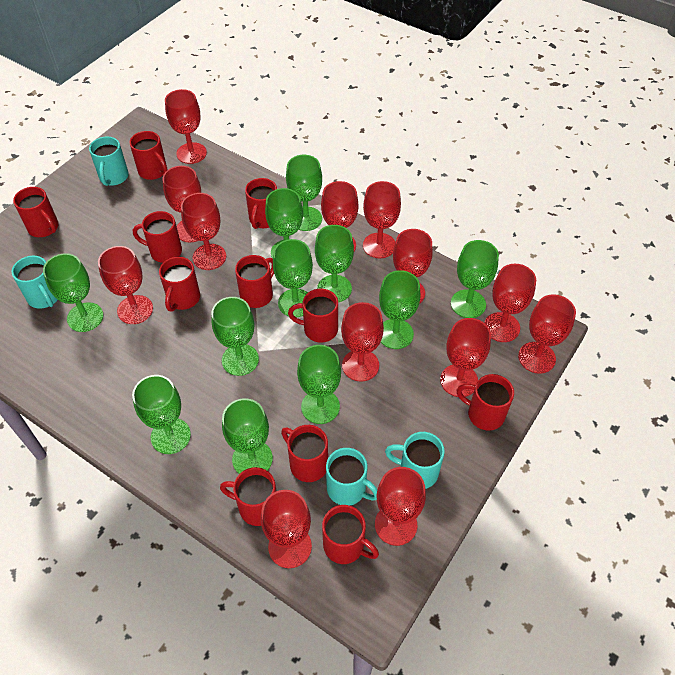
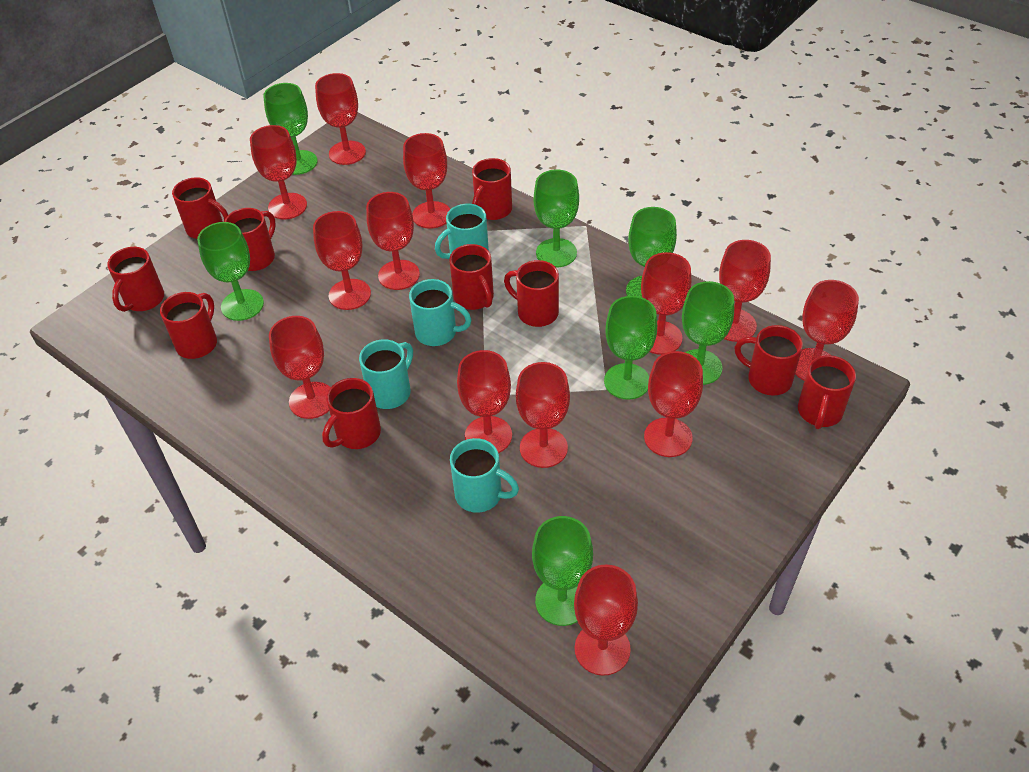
green goblet: [43,253,103,332] [132,375,191,454] [211,297,259,376] [222,398,273,474] [265,188,303,258] [273,239,313,317] [286,155,322,231] [297,345,341,424] [315,225,354,302] [379,270,421,349] [451,240,499,318] = 11 -> [197,222,264,321] [263,83,318,175] [532,516,593,626] [534,170,579,267] [604,296,657,400] [626,207,677,297] [682,281,734,385] = 7
red mug: [13,187,59,237] [129,131,167,180] [133,211,182,263] [159,257,200,312] [220,467,277,526] [235,255,274,308] [245,178,277,229] [281,425,328,482] [288,289,338,342] [322,505,379,564] [457,374,514,431] = 11 -> [107,247,164,312] [160,292,217,359] [172,177,228,239] [224,208,276,271] [322,378,381,449] [449,244,494,310] [472,158,512,220] [504,260,559,327] [735,325,803,395] [798,355,856,429] = 10

